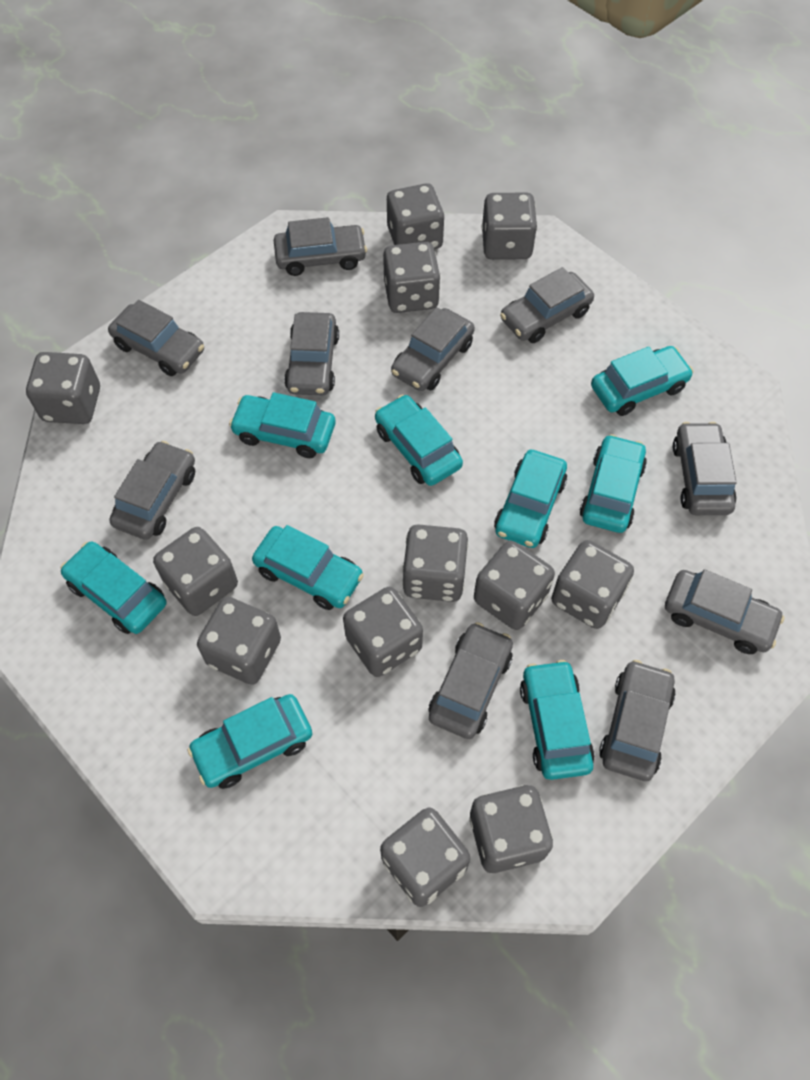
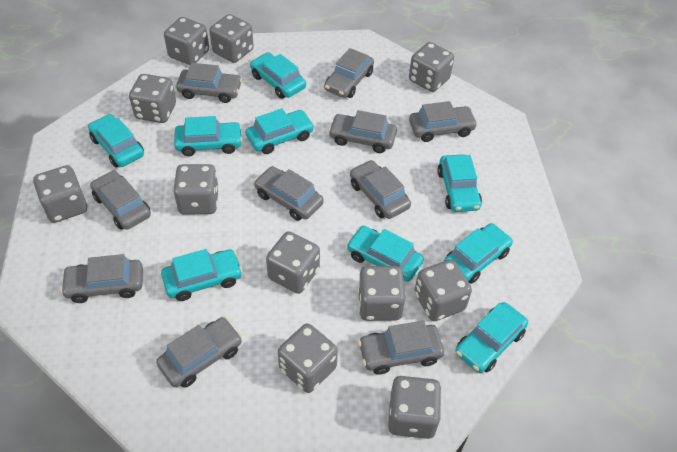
grey dice: [26,352,100,424] [153,527,238,616] [197,597,281,685] [343,587,423,677] [380,808,470,907] [383,242,440,313] [387,183,445,249] [402,524,469,602] [469,785,553,873] [474,540,555,630] [482,192,537,260] [551,540,634,629] = 12 -> [33,165,87,223] [129,74,176,123] [164,17,209,65] [173,164,219,214] [209,14,254,63] [266,231,320,294] [278,323,338,393] [358,266,405,321] [388,376,441,439] [409,42,454,92] [414,260,472,321] = 11

